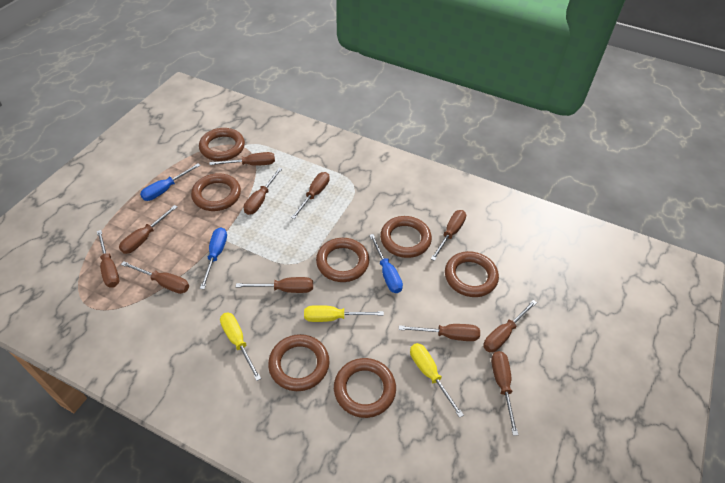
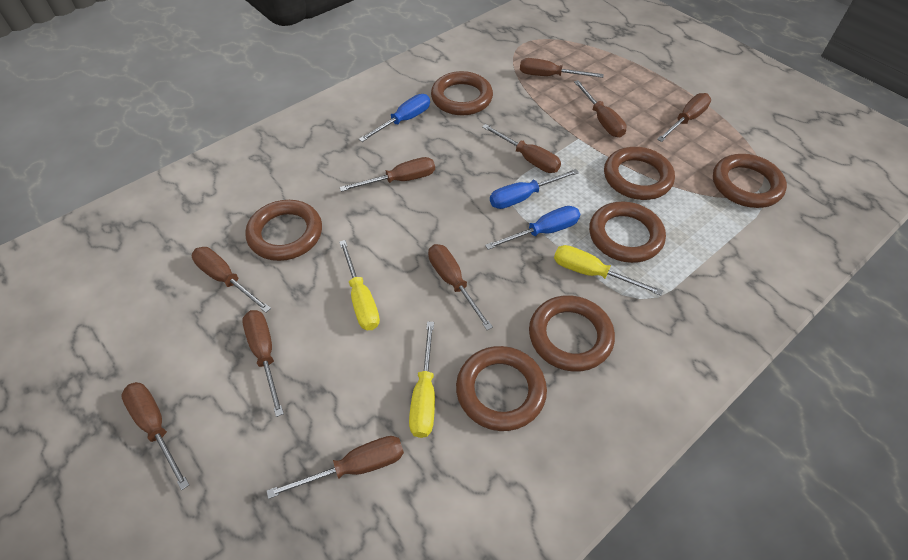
brown screwdriver: [97,230,119,288] [119,205,177,254] [121,261,189,294] [210,152,275,166] [236,277,313,293] [244,168,282,215] [291,172,330,219] [399,324,480,341] [431,210,466,261] [483,300,537,352] [491,351,518,436] = 11 -> [121,382,189,490] [192,247,271,313] [242,310,284,417] [267,436,404,499] [339,157,435,192] [428,244,493,330] [482,124,561,173] [520,58,604,78] [574,80,627,137] [657,93,711,142] = 10

